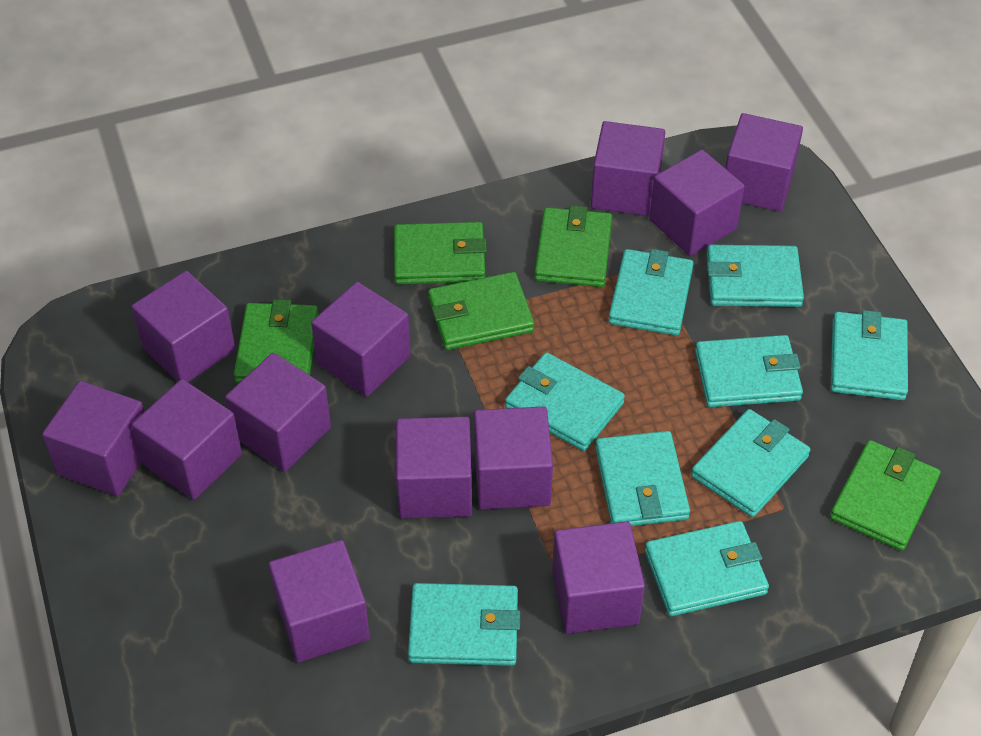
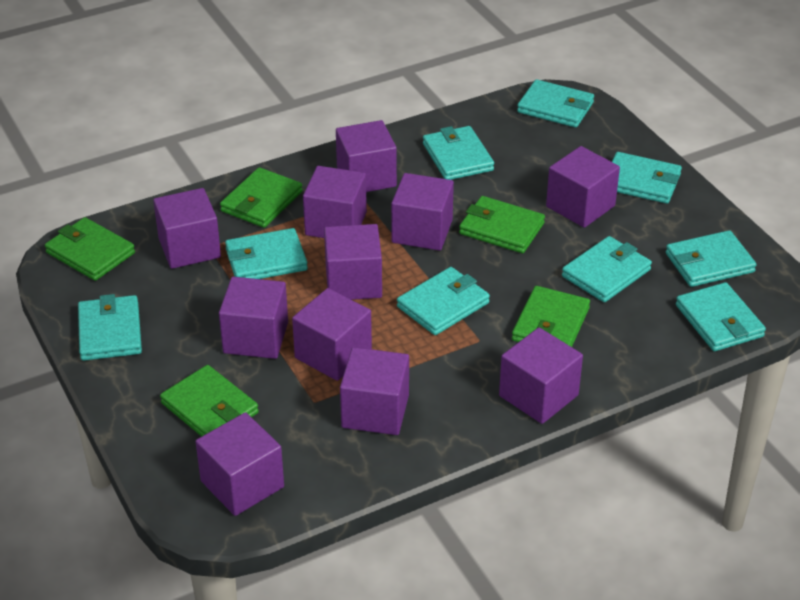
purple cube: [42,381,144,496] [132,271,236,382] [132,379,242,500] [225,353,331,472] [269,540,370,663] [311,282,411,397] [396,417,472,519] [474,407,553,509] [552,521,645,634] [591,121,665,216] [649,150,745,256] [725,113,803,212] = 12 -> [153,188,221,269] [196,412,284,516] [219,277,288,359] [292,288,372,381] [303,166,367,238] [324,224,382,300] [336,120,397,192] [340,347,409,435] [391,173,454,251] [499,327,583,424] [546,146,620,228] = 11

